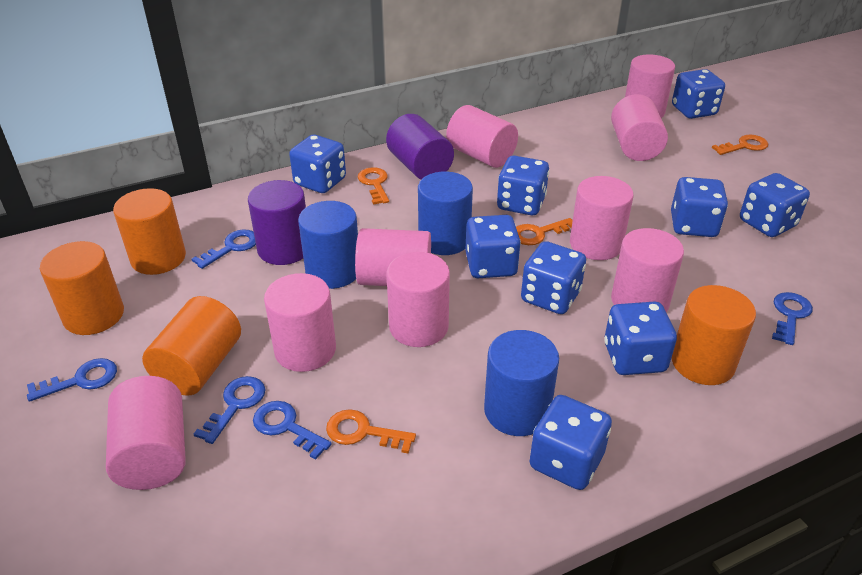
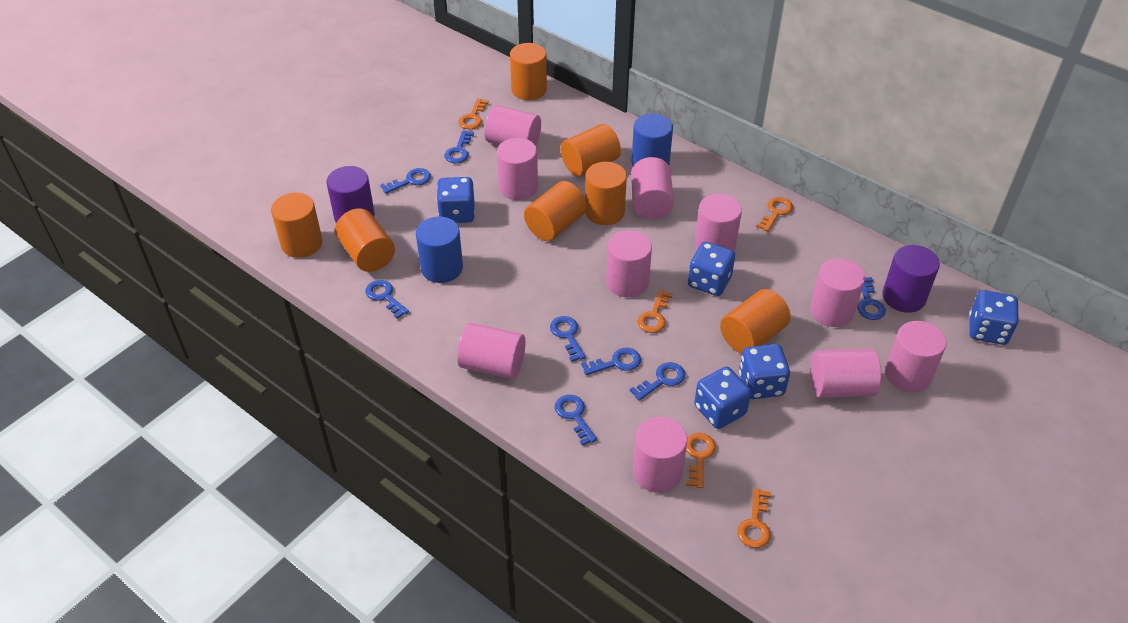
blue cylinder: [298,201,358,289] [418,172,473,255] [484,330,559,436] = 3 -> [416,217,463,283] [632,113,673,166] = 2
blue dice: [289,135,346,193] [465,215,521,278] [497,155,549,215] [521,241,586,314] [530,395,612,490] [604,302,677,375] [671,177,728,237] [672,69,725,119] [740,173,810,237] = 9 -> [437,177,475,223] [688,242,735,296] [694,367,751,429] [739,344,790,399] [969,290,1019,345] = 5
blue key: [27,358,117,402] [191,229,256,269] [194,376,266,444] [253,401,332,460] [772,292,813,345] = 5 -> [365,280,409,319] [380,168,431,194] [444,130,474,163] [550,316,586,362] [555,395,597,446] [581,348,641,375] [630,362,685,400] [857,277,886,320] = 8
orange cylinder: [40,241,124,335] [113,188,186,275] [142,296,241,396] [672,285,756,385] = 4 -> [271,193,322,258] [335,208,395,272] [510,43,547,100] [524,181,587,241] [560,124,621,177] [585,162,627,225] [720,289,791,354] = 7
orange key: [326,409,416,454] [358,167,389,205] [516,218,573,245] [712,135,768,155] = 4 -> [458,99,489,129] [638,290,673,333] [686,433,716,488] [737,488,771,548] [756,197,793,232] = 5
pink cylinder: [106,376,186,490] [264,273,336,372] [355,228,431,286] [386,252,450,347] [446,105,518,168] [570,176,634,260] [611,94,668,161] [611,228,684,312] [625,54,675,118] = 9 -> [457,323,525,379] [484,105,541,146] [497,138,538,200] [606,230,652,297] [631,157,674,219] [633,417,687,493] [695,194,742,251] [810,258,865,327] [810,349,881,398] [885,321,946,392] = 10

